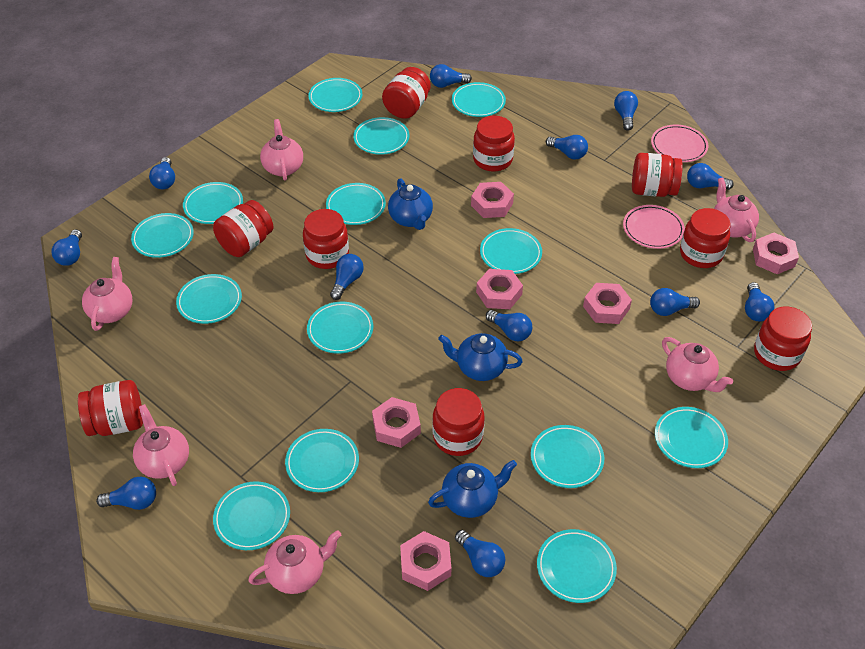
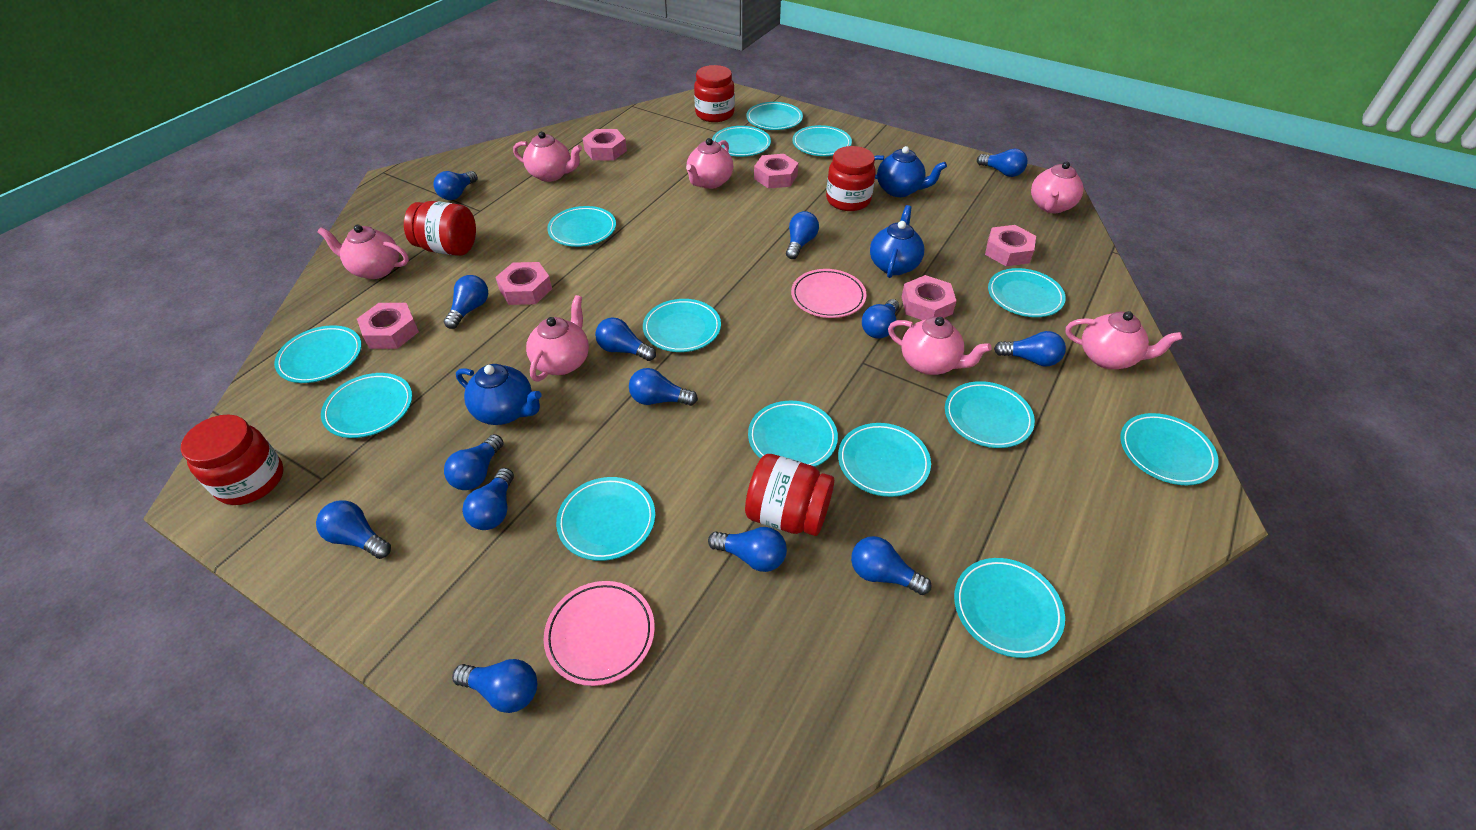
blue light bulb: [52,229,82,266] [96,477,156,510] [149,157,175,189] [330,254,364,300] [430,64,472,88] [455,530,505,577] [486,310,532,341] [546,135,588,160] [614,91,638,131] [650,288,700,316] [687,163,734,190] [745,282,775,322] = 12 -> [316,500,391,559] [433,171,478,200] [444,275,488,329] [444,434,504,490] [452,659,537,713] [462,468,514,530] [595,317,656,361] [629,368,698,406] [708,527,787,572] [786,211,819,259] [851,536,932,595] [862,299,899,338] [977,149,1027,177] [994,331,1066,366] = 14
pink teapot: [82,257,132,331] [133,404,189,486] [248,530,342,594] [260,119,303,181] [662,337,733,392] [714,177,759,242] = 6 -> [317,225,409,279] [513,131,582,182] [526,295,589,382] [686,138,733,189] [888,317,992,375] [1031,162,1084,213] [1066,311,1182,369] = 7
red jar: [78,380,143,436] [213,200,274,257] [303,209,349,269] [382,67,431,119] [432,388,485,456] [473,116,515,172] [632,153,683,197] [680,208,731,268] [754,307,812,371] = 9 -> [180,414,283,505] [404,201,476,256] [694,65,735,122] [745,454,834,536] [826,146,876,211] = 5

